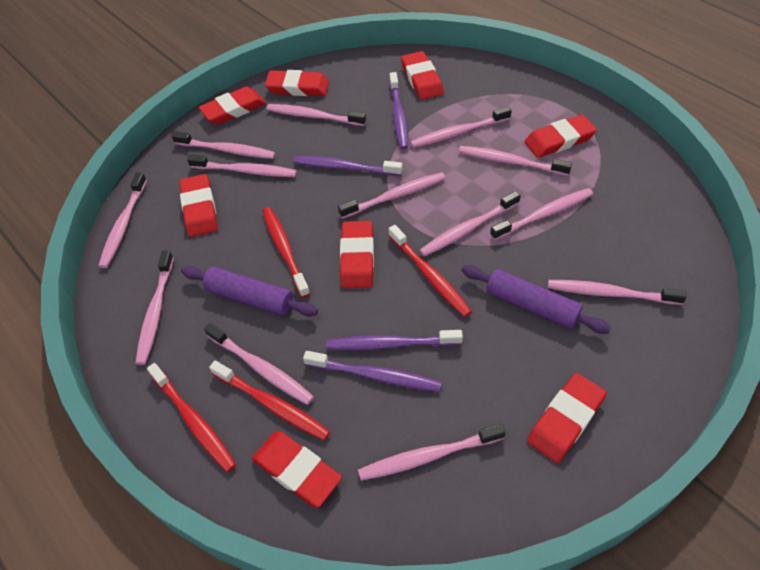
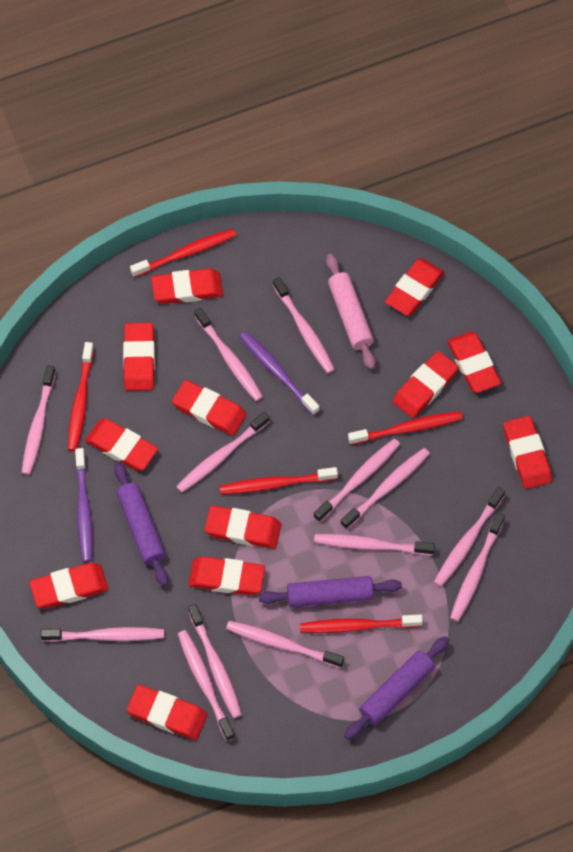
pink rolling pin: none = 0 -> [326,254,376,370] = 1
purple rolling pin: [181,266,318,317] [462,265,611,334] = 2 -> [114,462,168,586] [259,576,402,608] [344,636,449,740] = 3
purple toothbrush: [293,156,403,176] [303,351,442,392] [326,330,463,350] [390,72,408,149] = 4 -> [75,448,93,562] [239,331,320,416] = 2
red eraser: [179,174,218,237] [199,86,266,125] [252,431,342,508] [265,70,329,96] [340,221,374,288] [401,51,444,100] [524,115,597,158] [527,373,607,463] = 8 -> [29,563,108,609] [85,419,158,471] [123,323,155,391] [127,685,207,740] [151,269,223,304] [172,380,247,436] [189,556,265,595] [205,505,281,549] [385,258,444,316] [392,351,459,418] [447,331,501,393] [503,416,552,489] = 12
red toothbrush: [147,363,236,472] [209,360,330,441] [262,207,310,298] [388,225,472,317] = 4 -> [68,342,94,451] [130,229,236,277] [219,467,338,494] [300,614,423,633] [348,411,463,445] = 5

